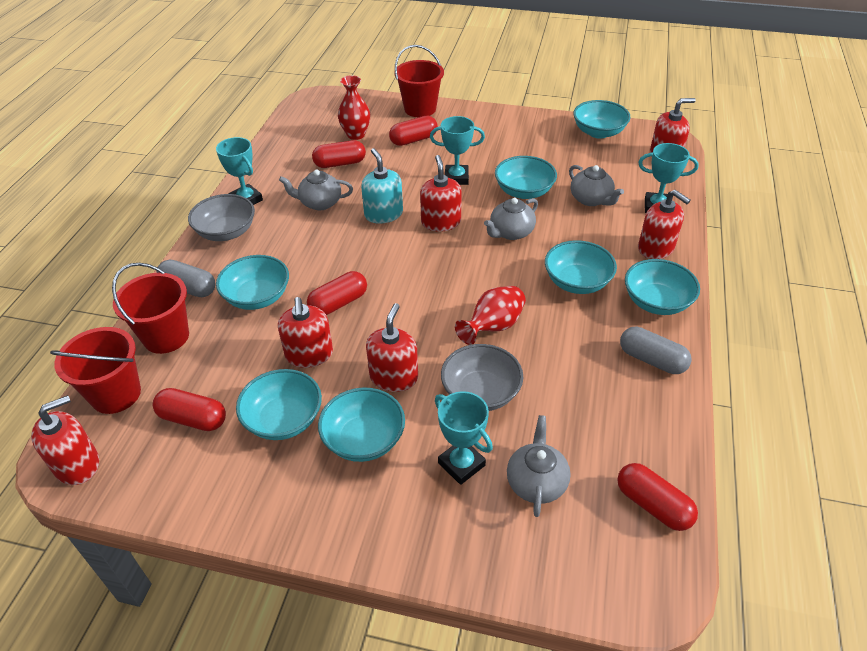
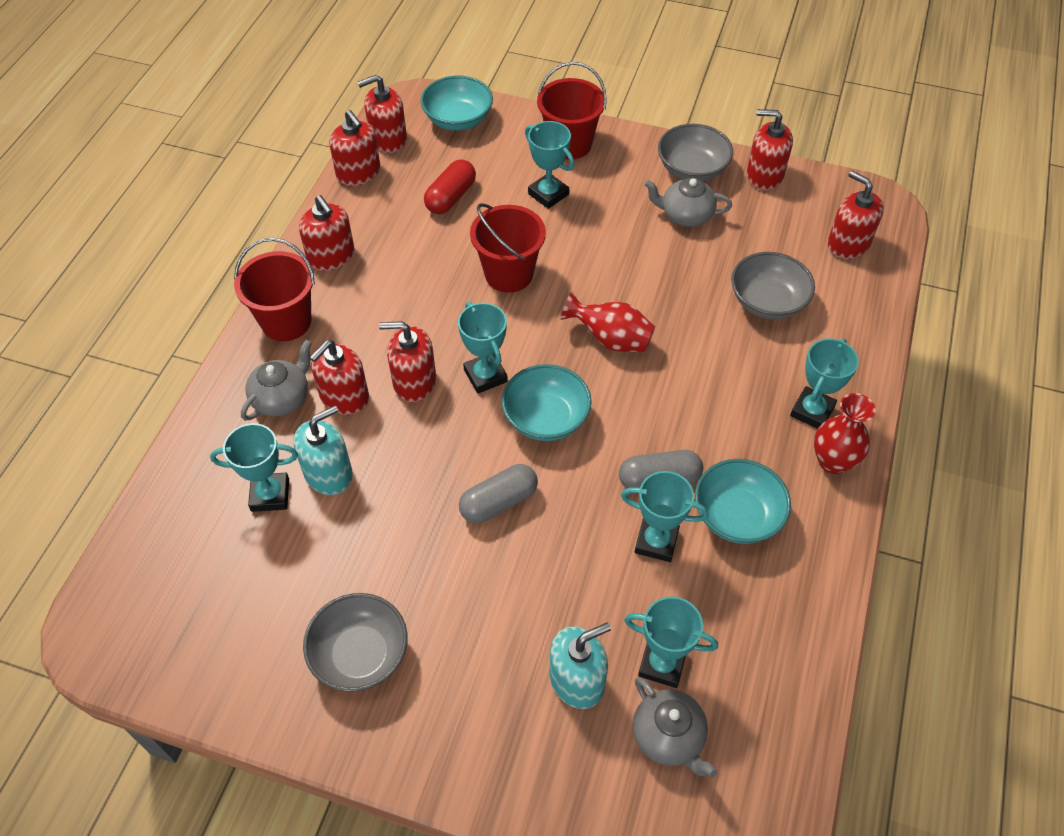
grey bowl: [188,194,255,241] [441,344,524,411] = 2 -> [303,593,407,692] [658,124,733,182] [731,252,815,320] = 3
grey teapot: [279,169,353,210] [484,198,538,240] [507,415,571,517] [569,165,624,206] = 4 -> [241,340,312,421] [633,677,717,777] [644,178,732,227] = 3
red capsule: [153,388,226,431] [307,271,367,315] [312,140,366,168] [389,116,438,146] [617,463,698,531] = 5 -> [424,159,476,214] = 1
red soap dispenser: [31,395,99,485] [278,297,333,368] [366,303,418,392] [420,155,462,232] [638,190,691,259] [650,98,696,153] = 6 -> [299,195,355,271] [309,340,369,415] [329,110,380,186] [358,75,407,153] [379,321,436,402] [747,109,793,190] [828,171,884,259] = 7
turquoise bowl: [216,255,289,310] [236,369,322,440] [318,388,405,462] [495,156,557,199] [545,240,617,294] [573,100,630,139] [625,259,700,315] = 7 -> [421,76,493,131] [501,364,592,441] [695,459,791,544] = 3
turquoise soap dispenser: [361,148,403,224] = 1 -> [293,405,353,495] [549,623,611,709] = 2
turquoise trophy: [216,137,263,205] [430,116,485,185] [435,391,493,485] [638,143,699,213] = 4 -> [210,423,298,512] [458,302,508,394] [525,121,575,209] [621,471,708,562] [624,597,718,688] [790,338,859,429] = 6

